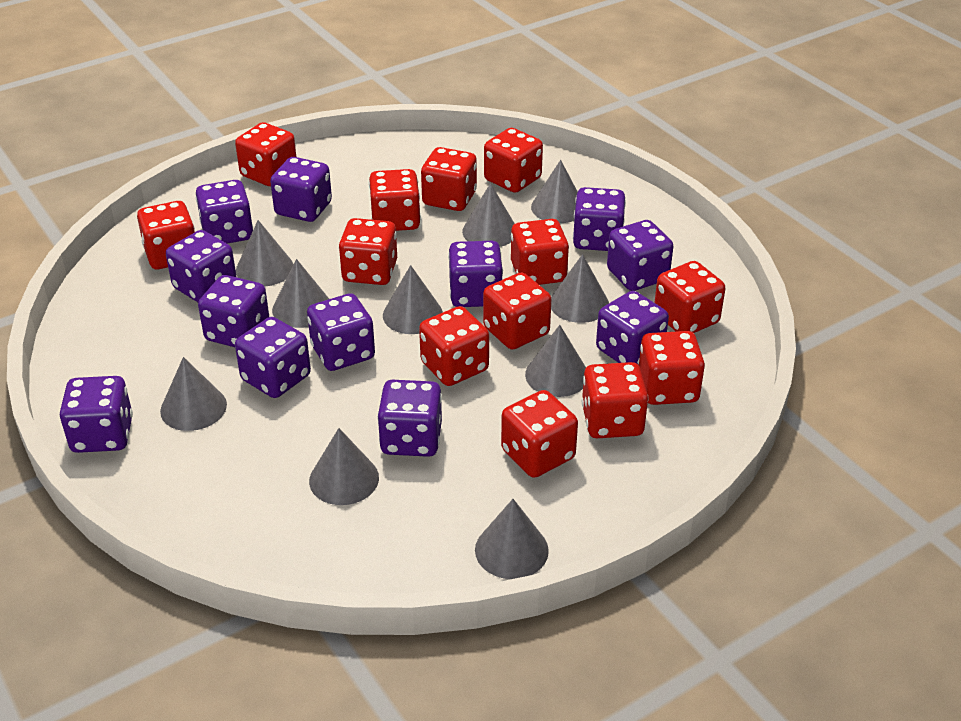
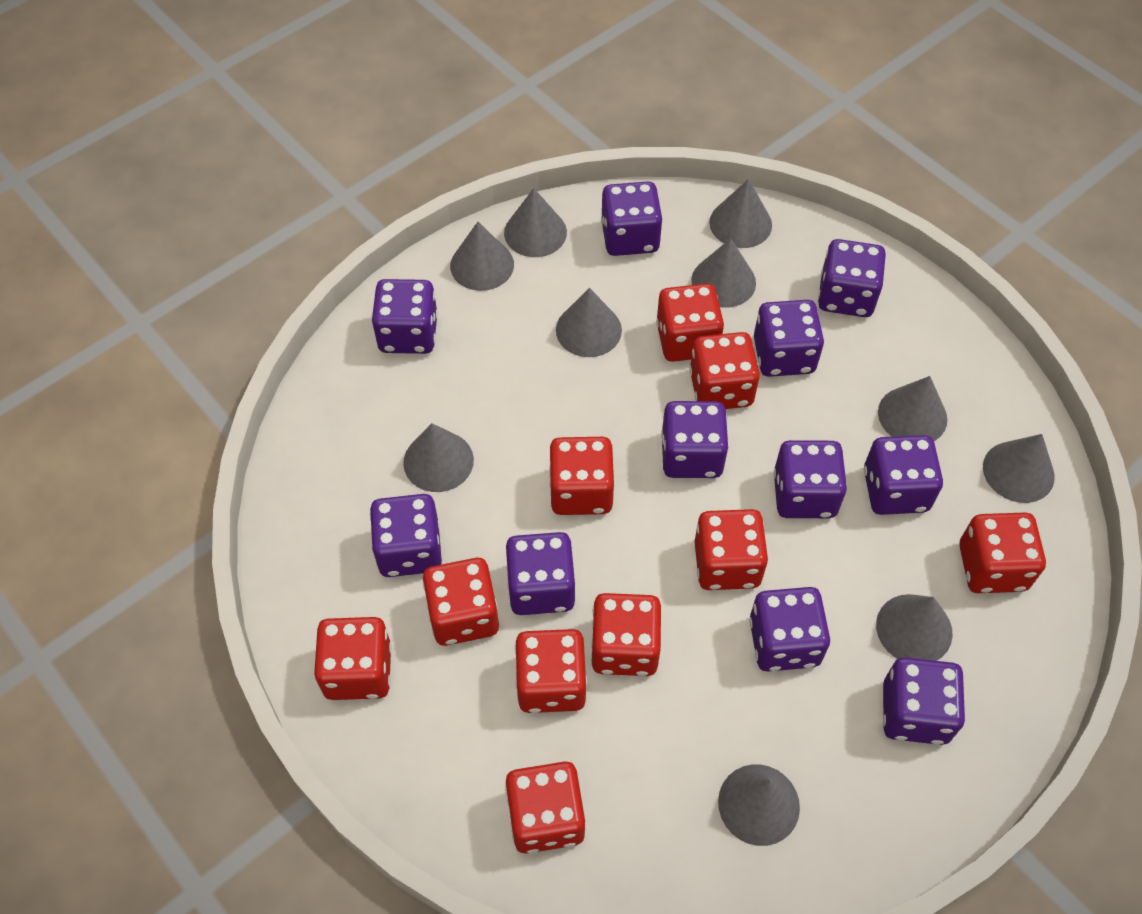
purple dice: [60,376,133,453] [166,230,237,302] [195,180,253,244] [198,275,269,347] [235,317,311,398] [270,157,332,222] [307,293,375,371] [377,380,442,457] [448,241,503,307] [573,187,626,251] [596,291,669,365] [607,220,673,291] = 12 -> [370,494,442,577] [372,279,438,354] [506,532,576,615] [601,181,663,256] [661,401,729,478] [749,587,830,672] [754,300,824,377] [773,440,847,518] [818,239,886,317] [864,435,943,515] [883,657,965,745] = 11
red dice: [137,201,195,269] [235,122,296,186] [339,218,397,285] [369,169,421,231] [419,306,489,386] [421,147,477,211] [483,272,551,349] [484,128,543,193] [501,390,578,478] [511,219,569,285] [582,362,648,438] [639,331,705,405] [654,261,725,333] = 13 -> [314,617,392,700] [423,558,499,646] [505,762,586,854] [515,629,587,713] [549,437,615,515] [591,593,662,676] [656,284,724,362] [690,332,760,409] [694,509,768,590] [959,512,1046,593] = 10

